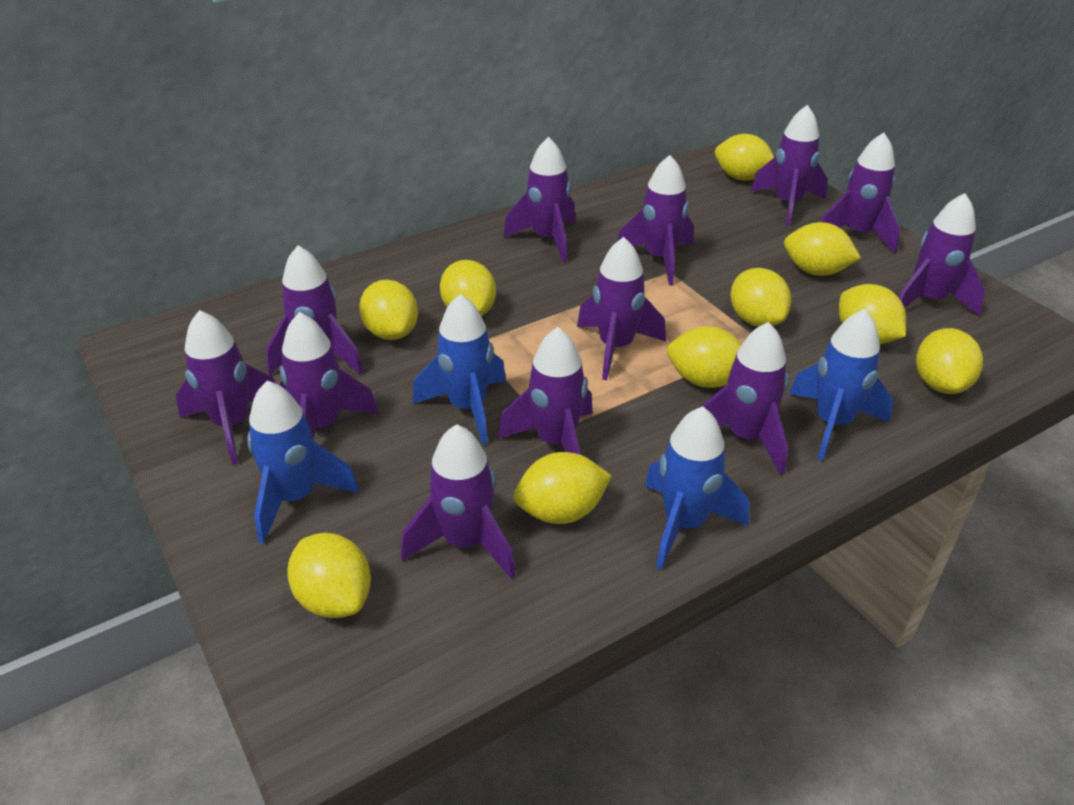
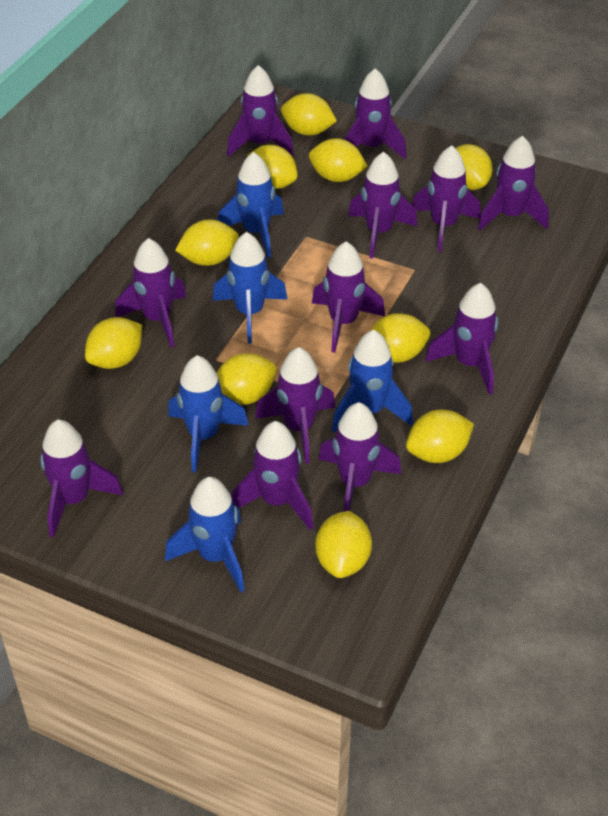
blue rocket: [247,381,359,544] [413,294,506,445] [645,406,750,570] [789,309,893,461] = 4 -> [165,477,245,592] [168,355,249,472] [212,232,288,343] [218,152,284,258] [332,330,413,433] = 5

